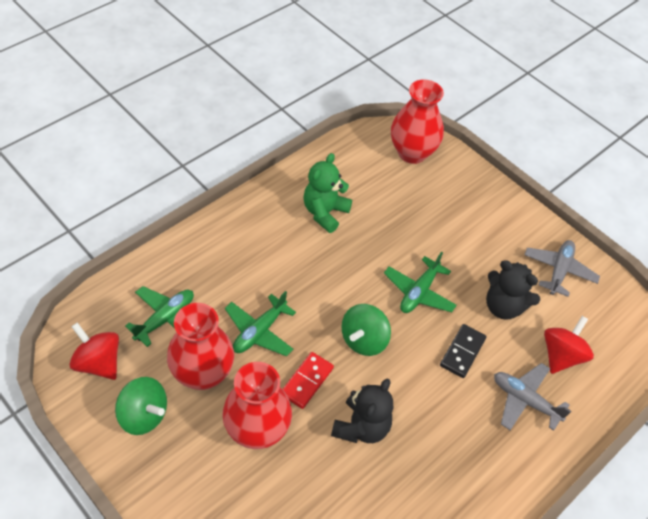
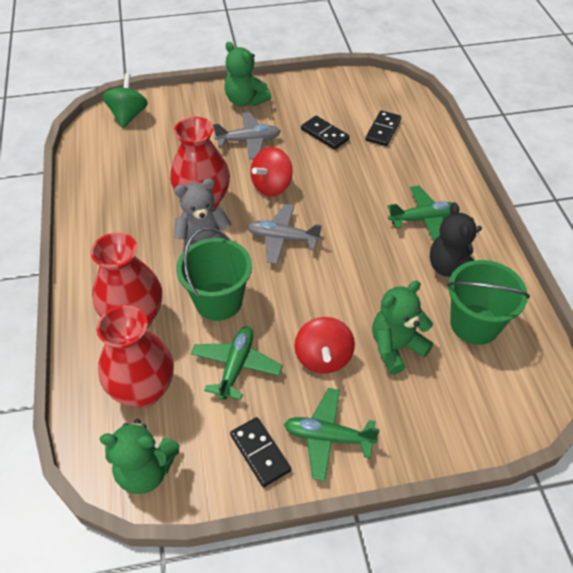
black domino: [440,324,486,378] = 1 -> [230,417,291,487] [301,116,350,150] [365,110,401,146] = 3
black teddy bear: [331,378,393,443] [486,260,540,320] = 2 -> [430,202,482,277] = 1
green bucket: none = 0 -> [176,227,252,321] [447,260,530,345] = 2
green spinning top: [115,377,167,435] [342,304,391,356] = 2 -> [103,73,148,128] = 1
green teddy bear: [303,153,352,233] = 1 -> [99,419,180,494] [224,42,271,106] [372,281,434,375] = 3
grey teddy bear: none = 0 -> [174,178,232,251] = 1
red domino: [283,352,334,409] = 1 -> none = 0

